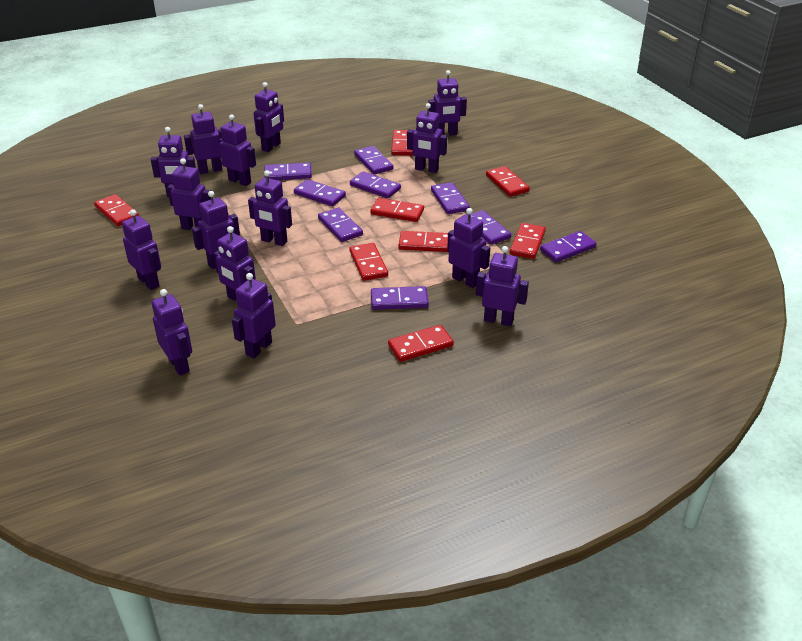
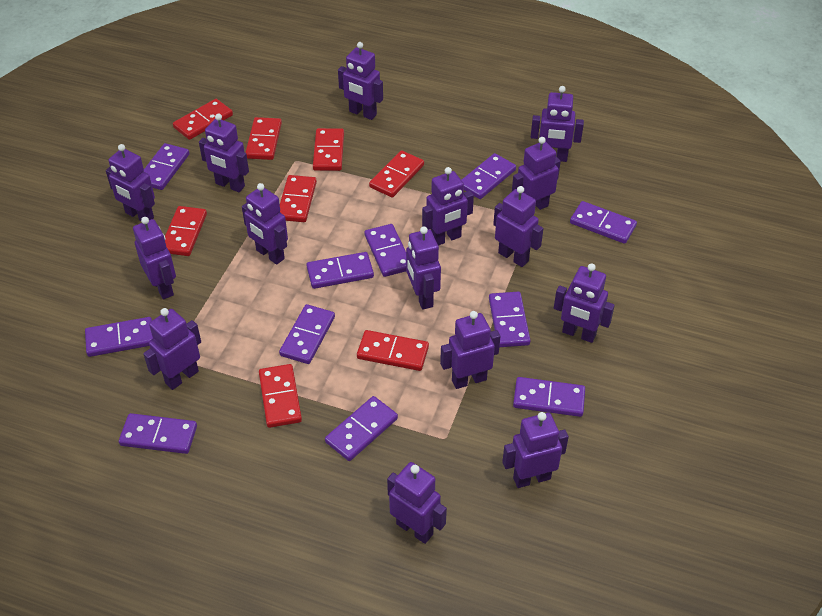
purple domino: [264,163,312,180] [294,179,346,206] [318,207,363,242] [350,171,401,199] [354,146,393,174] [371,286,429,310] [431,182,470,214] [470,210,511,245] [540,231,597,262] = 9 -> [85,317,153,357] [119,413,197,454] [143,143,189,190] [279,304,335,364] [307,252,374,289] [325,396,398,461] [364,224,406,277] [462,153,516,199] [489,292,531,347] [513,377,585,417] [570,201,637,244] = 11

